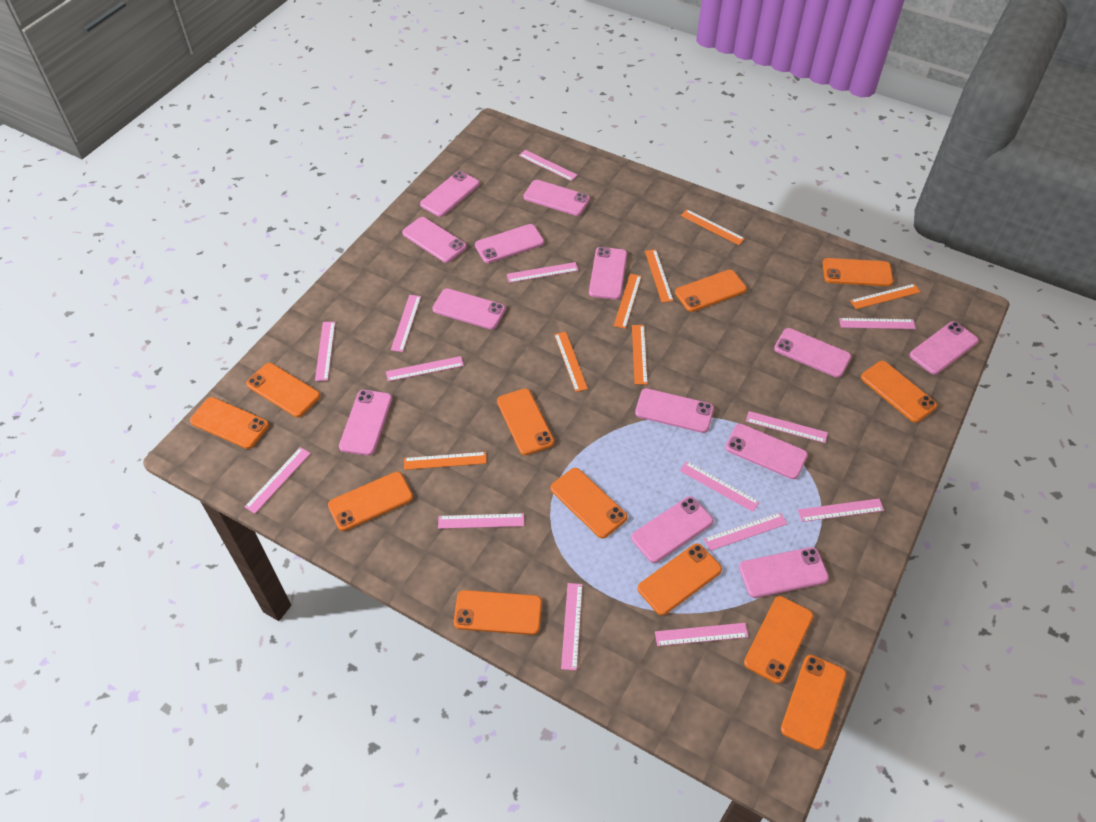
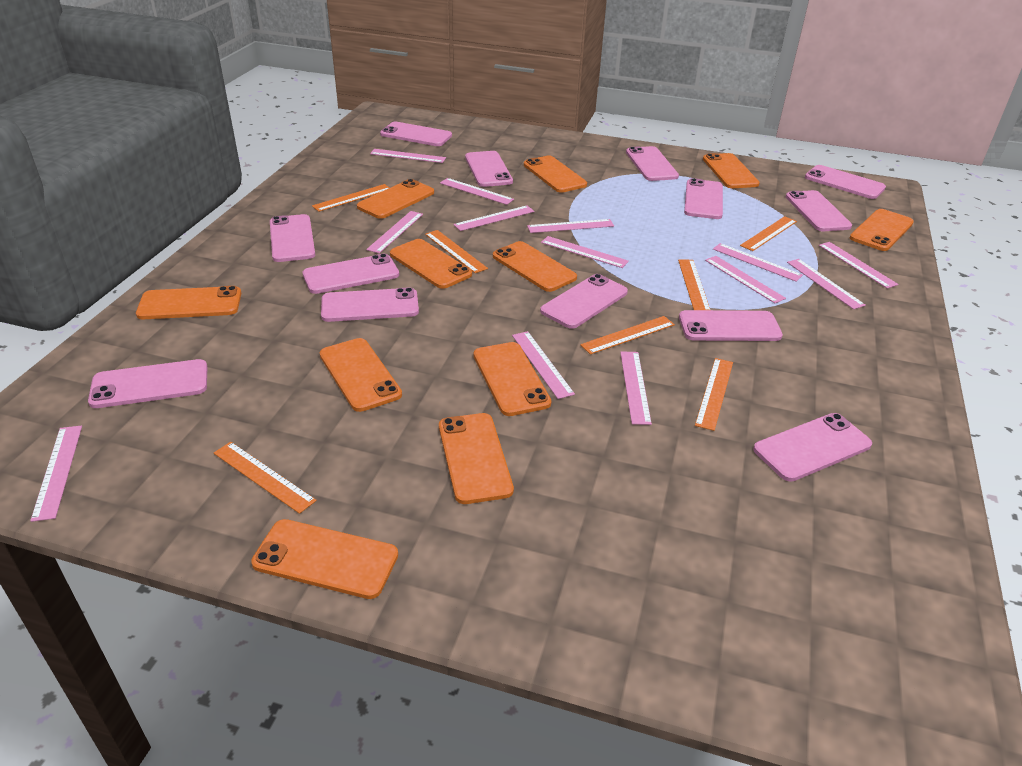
orange phone: [190,397,269,449] [246,363,320,417] [328,472,413,531] [454,590,542,635] [497,389,554,455] [550,468,628,538] [638,543,722,615] [675,270,747,312] [744,596,813,684] [781,655,846,750] [823,258,893,286] [861,361,937,423] = 12 -> [136,286,241,319] [251,519,398,599] [320,338,402,412] [357,179,434,219] [390,239,472,289] [439,413,514,504] [474,342,551,416] [493,241,577,292] [524,155,587,193] [703,153,760,188] [850,209,914,251] = 11
pink ruler: [245,447,311,513] [315,322,335,381] [386,356,464,381] [391,295,421,352] [438,513,524,529] [507,262,579,283] [519,150,577,181] [561,583,583,671] [655,623,749,646] [680,461,760,512] [704,512,787,551] [746,411,828,443] [798,499,884,522] [839,318,916,329] = 14 -> [30,426,82,522] [366,211,423,253] [370,149,446,163] [440,178,514,205] [454,205,534,231] [512,331,575,399] [527,219,614,233] [541,236,629,268] [620,351,652,425] [705,256,786,303] [713,243,803,281] [787,259,866,309] [819,242,898,289] = 13

